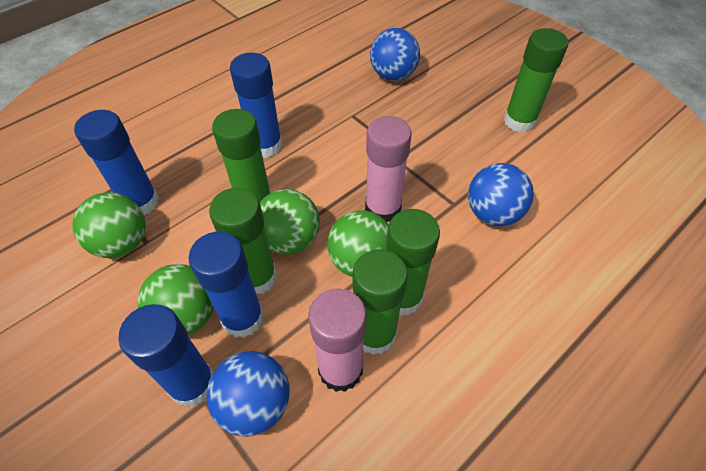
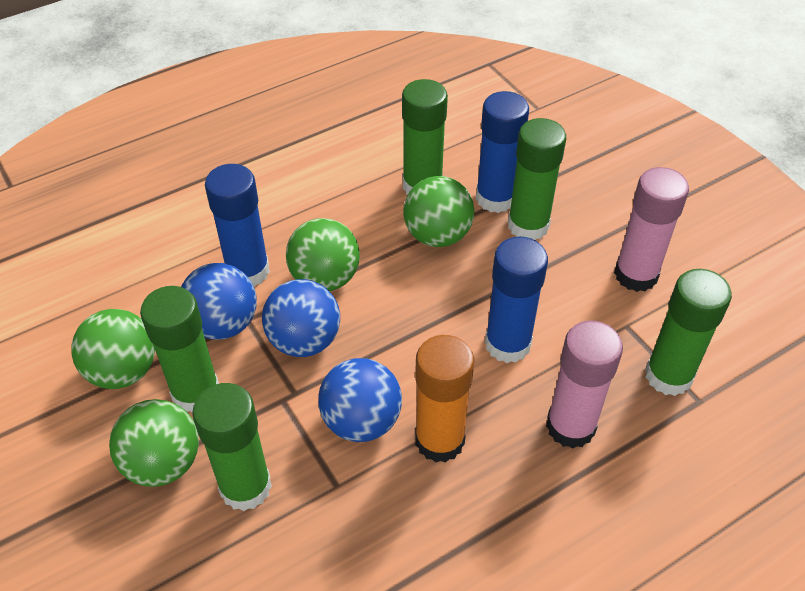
blue glue stick: [74,110,159,215] [118,304,213,407] [188,232,264,338] [230,53,282,158] = 4 -> [205,164,270,287] [476,91,529,213] [485,237,548,363] = 3
orange glue stick: none = 0 -> [415,335,474,463] = 1

